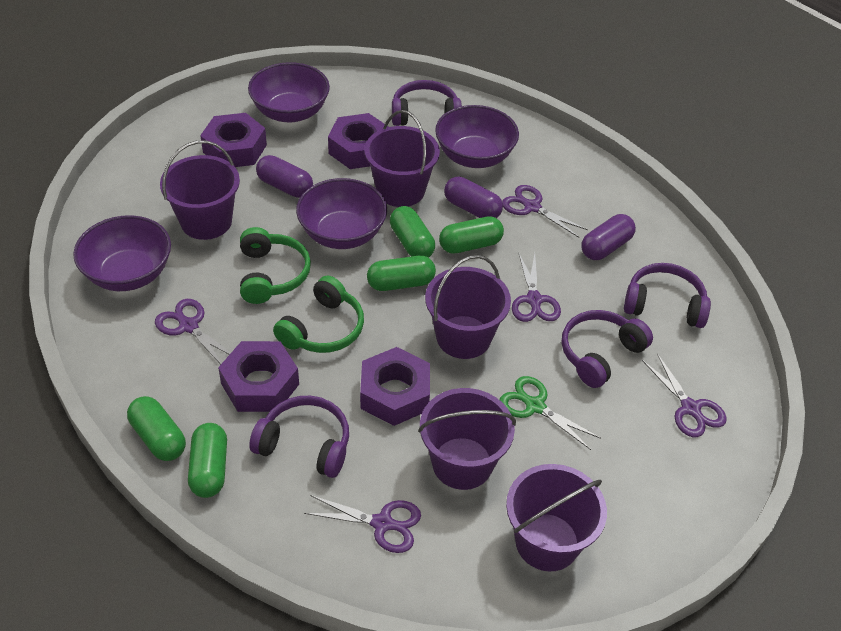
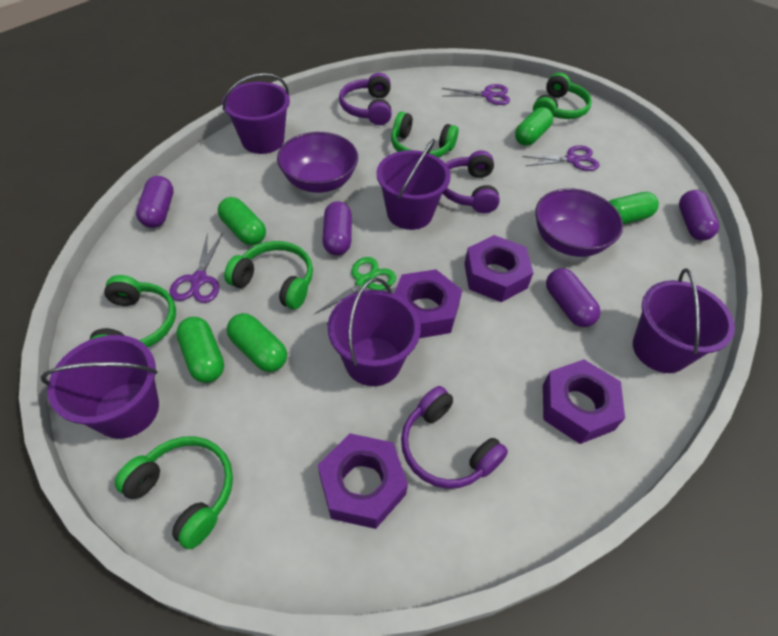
green headphones: [240,227,311,304] [273,275,364,353] = 2 -> [90,275,176,347] [115,436,233,549] [224,241,313,309] [391,112,458,158] [533,73,592,119] = 5
purple bowl: [73,215,171,291] [248,62,330,123] [296,178,387,249] [435,105,519,168] = 4 -> [277,132,358,193] [535,188,623,257] = 2
purple capsule: [256,155,313,198] [444,177,503,218] [581,214,636,260] = 3 -> [136,176,174,228] [322,201,352,255] [546,268,601,327] [679,190,719,241] = 4
purple headphones: [249,396,349,478] [392,80,462,126] [562,310,653,388] [624,263,711,328] = 4 -> [339,73,392,125] [401,386,508,489] [442,150,500,213] = 3
purple scissors: [155,299,231,364] [304,495,421,553] [502,185,588,238] [512,252,561,322] [642,353,727,437] = 5 -> [169,233,223,303] [442,84,510,105] [522,145,599,171] = 3

